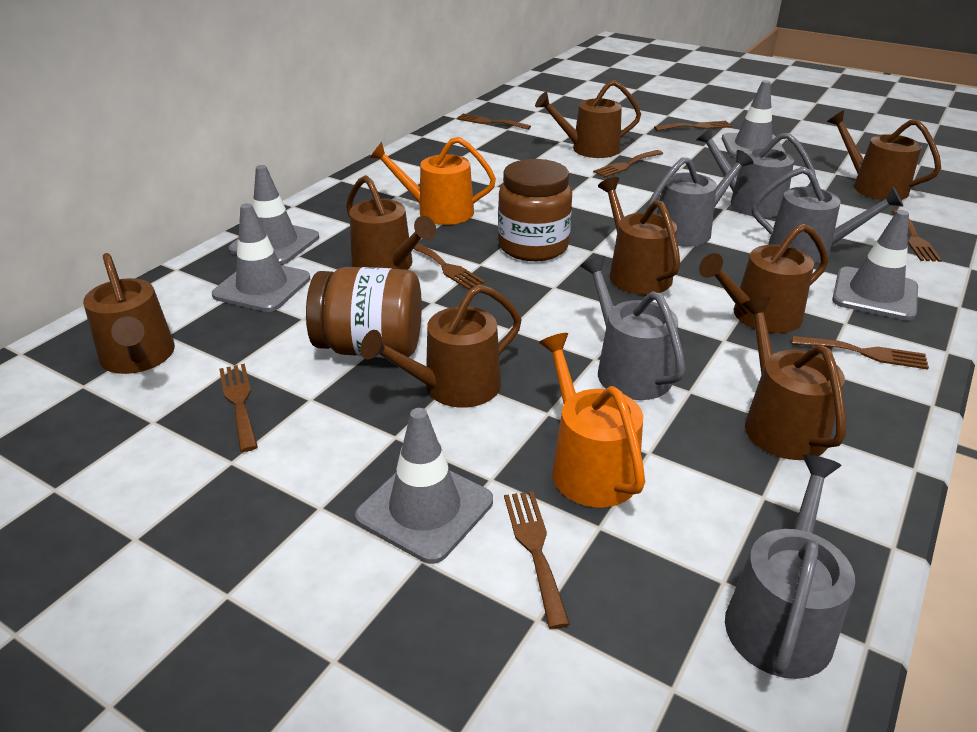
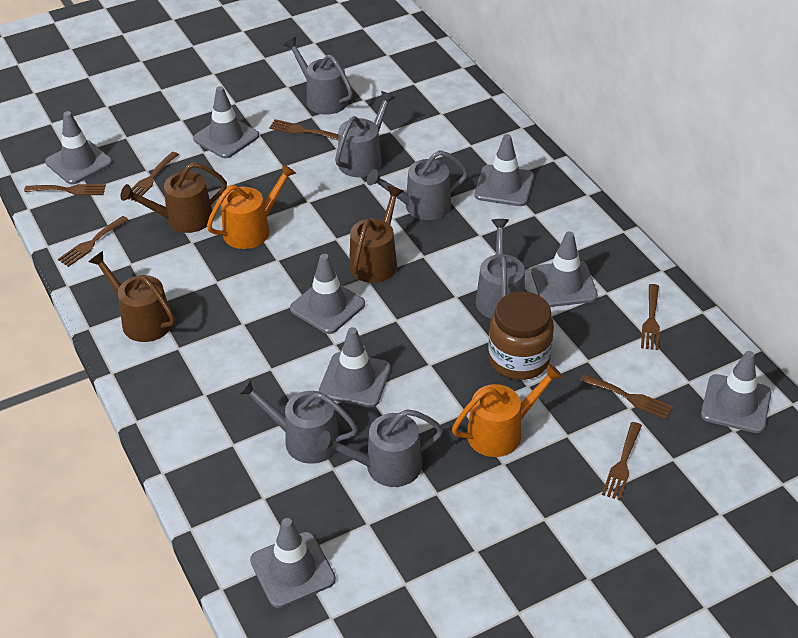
brown fork: [219,363,258,452] [414,243,485,290] [456,114,531,130] [504,491,570,629] [593,150,663,177] [654,121,732,131] [792,335,929,369] [891,210,942,262] = 8 -> [24,184,106,195] [58,216,128,267] [129,152,179,202] [269,119,339,140] [580,374,673,419] [602,422,642,500] [641,284,660,350] = 7
brown jar: [306,267,422,358] [498,159,572,261] = 2 -> [488,291,554,380] = 1
brown watering can: [83,253,175,374] [346,175,436,270] [360,284,522,408] [535,80,641,158] [598,177,681,295] [699,224,828,333] [741,297,846,460] [827,110,941,200] = 8 -> [88,251,175,342] [121,162,227,233] [349,186,404,283] = 3
grey traffic cone: [212,203,310,312] [229,165,319,265] [355,408,493,564] [722,80,786,157] [832,210,918,320] = 5 -> [45,111,112,184] [193,86,259,158] [250,518,336,608] [290,254,365,334] [319,327,391,408] [475,134,534,206] [531,231,598,307] [701,351,771,433] = 8
grey watering can: [580,256,685,400] [647,150,754,247] [696,127,816,217] [725,455,855,679] [752,167,904,263] = 5 -> [237,378,358,464] [283,37,353,114] [317,409,443,487] [335,91,396,177] [367,150,468,220] [476,219,525,319] = 6

